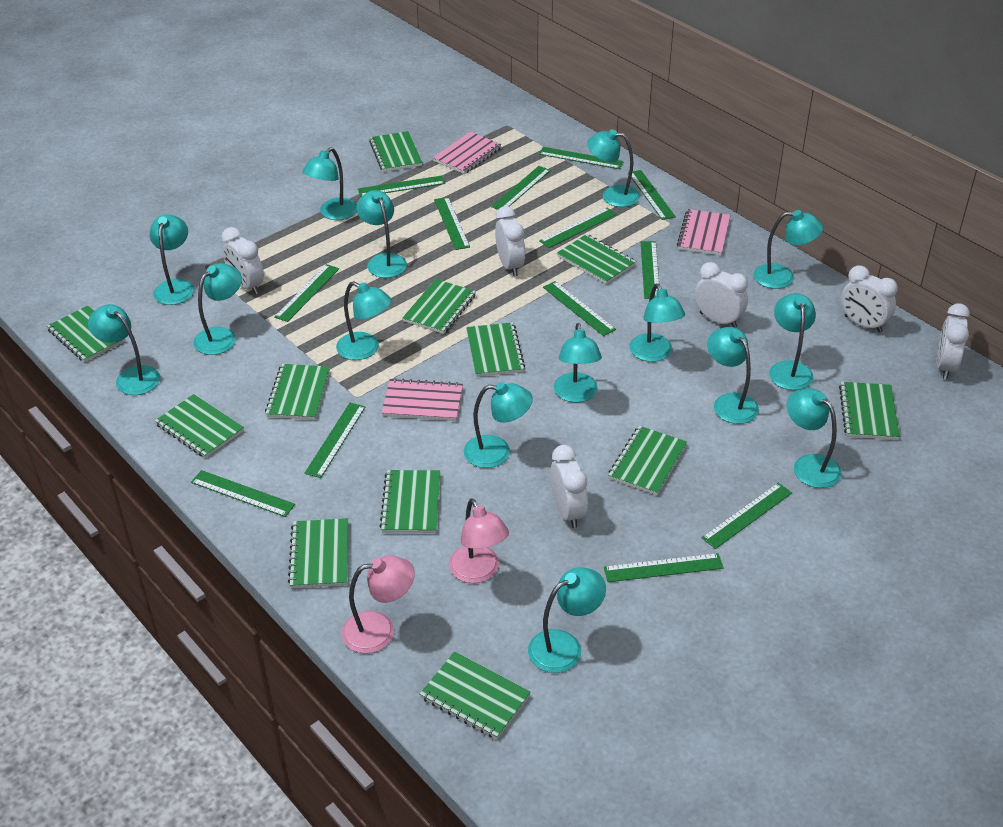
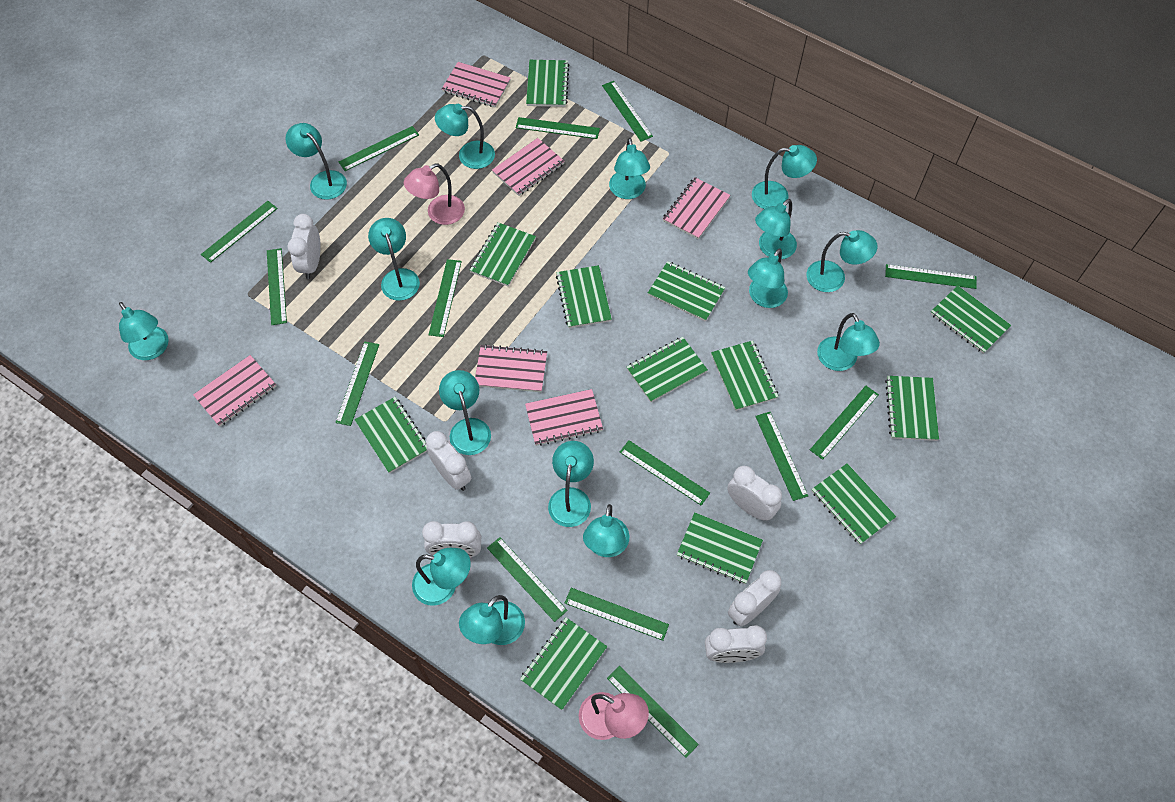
green ruler: [191,470,295,517] [274,264,339,322] [304,403,366,478] [358,176,445,197] [434,197,470,250] [491,166,551,210] [539,147,624,169] [539,208,617,248] [543,281,616,336] [604,553,724,582] [628,170,676,220] [641,241,659,299] [702,483,792,549] = 13 -> [201,201,278,263] [267,248,287,325] [335,341,379,426] [339,126,419,171] [429,259,462,337] [487,537,568,622] [516,117,600,139] [565,588,669,641] [602,81,653,142] [607,666,699,758] [620,440,710,505] [755,412,808,501] [810,386,879,460] [885,264,977,289] = 14
pink notebook: [381,378,463,421] [433,132,502,174] [677,209,731,255] = 3 -> [193,355,277,426] [442,62,511,107] [475,344,547,392] [492,138,565,196] [525,389,603,446] [663,177,731,239] = 6

